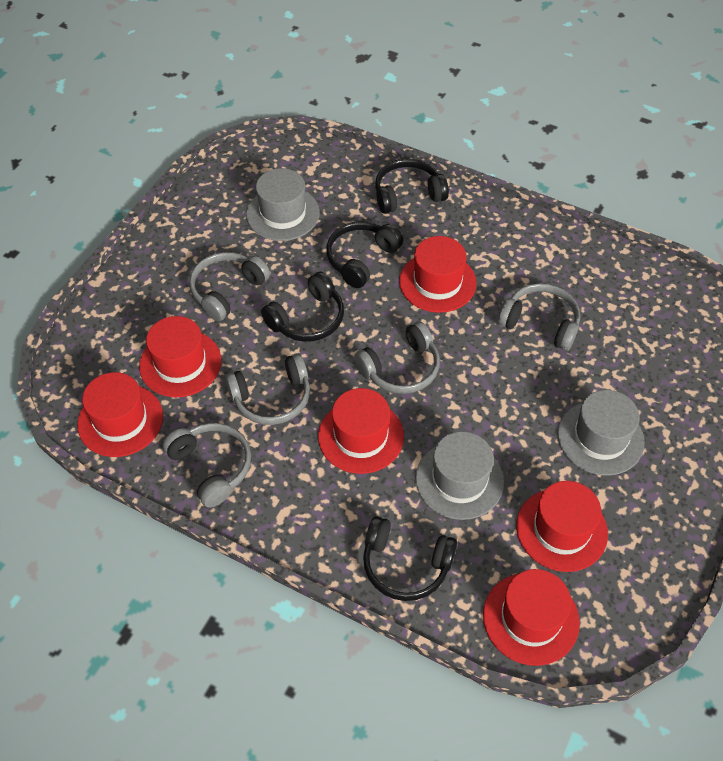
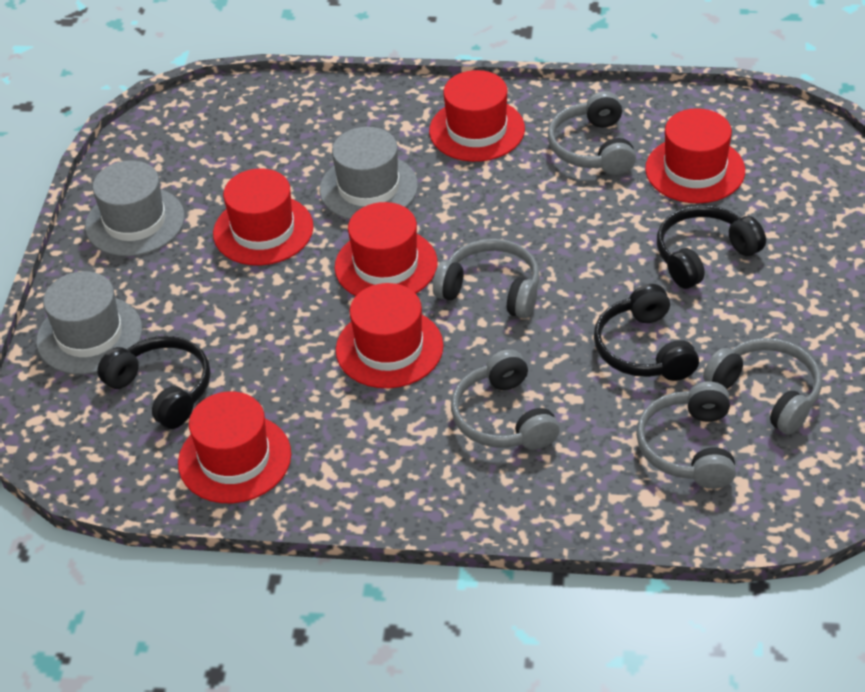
black headphones: [261,272,344,342] [326,221,404,288] [363,516,457,601] [375,158,449,214] = 4 -> [97,336,210,429] [594,284,699,381] [657,205,766,289] = 3

